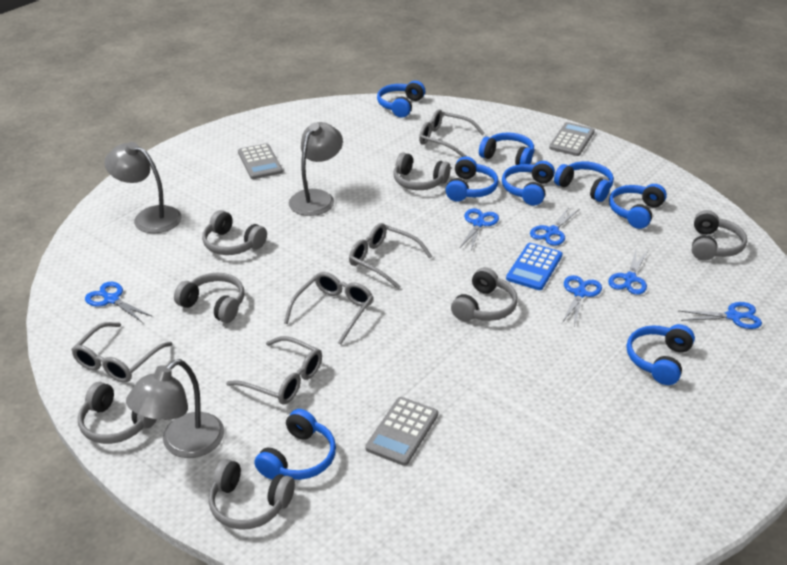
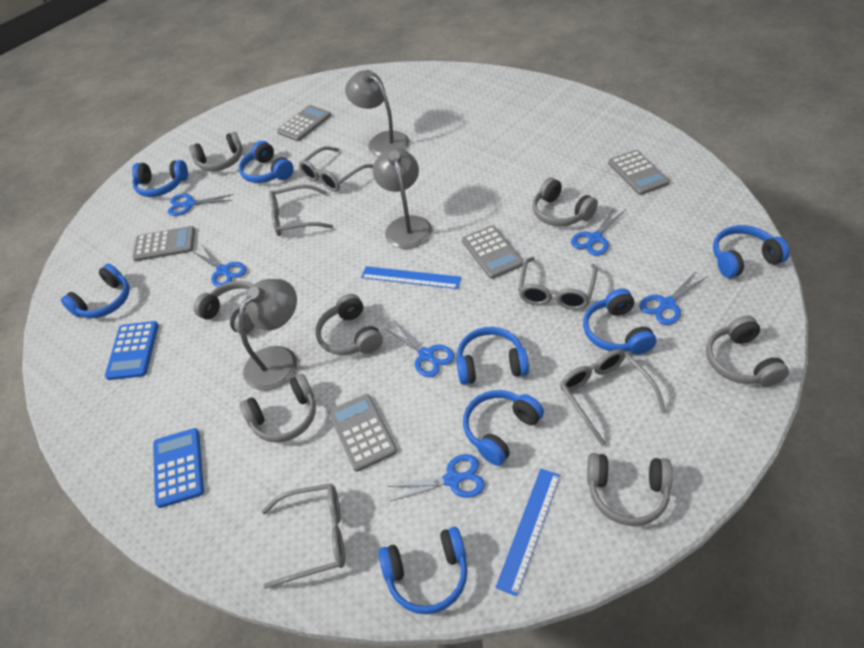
blue calculator: [506,243,563,290] = 1 -> [105,321,159,380] [153,428,204,508] = 2
blue ruler: none = 0 -> [361,266,461,289] [495,469,560,596] = 2
grey calculator: [238,143,283,179] [365,397,438,466] [549,122,595,156] = 3 -> [132,226,195,262] [277,105,331,141] [328,394,397,472] [462,225,524,279] [608,150,670,195] = 5

